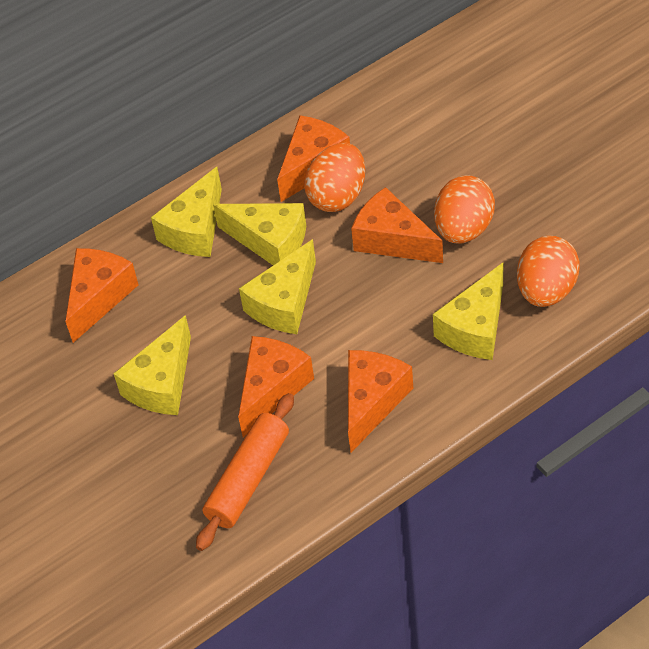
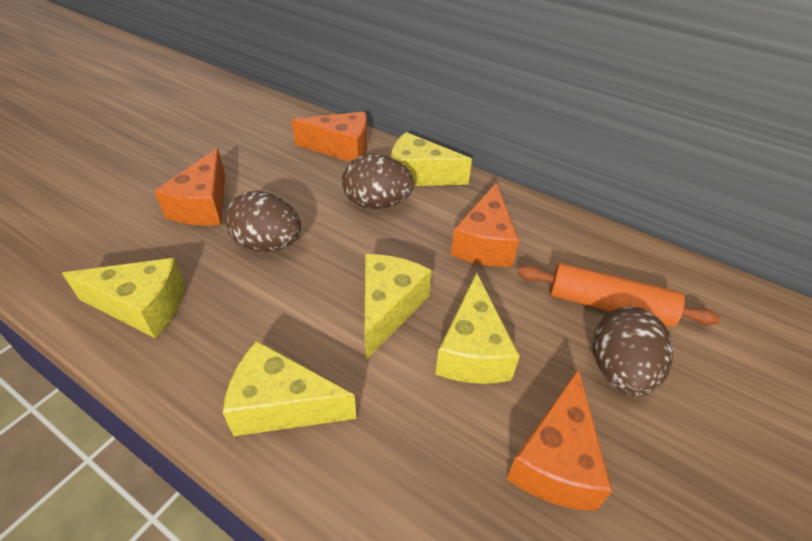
brown egg: none = 0 -> [224,191,301,252] [342,154,414,209] [593,307,673,396] = 3
orange cheese: [65,248,139,343] [238,336,314,437] [277,115,350,202] [348,350,413,453] [351,187,443,263] = 5 -> [154,148,225,226] [291,112,367,162] [451,183,519,267] [506,368,612,511] = 4
orange egg: [304,143,365,212] [434,175,495,244] [517,236,579,307] = 3 -> none = 0

